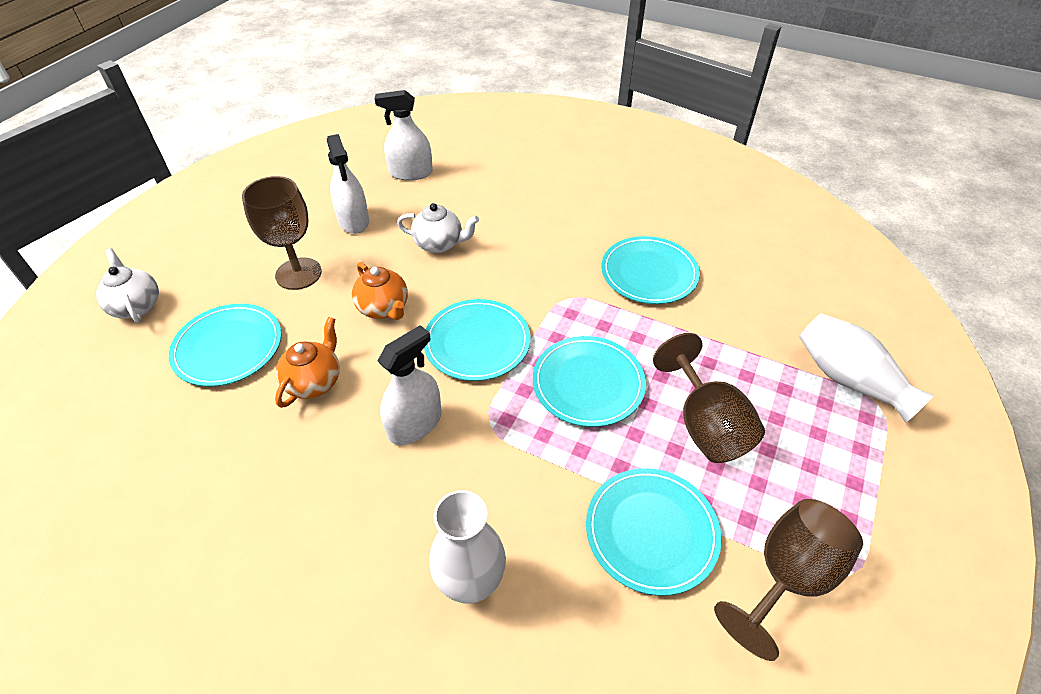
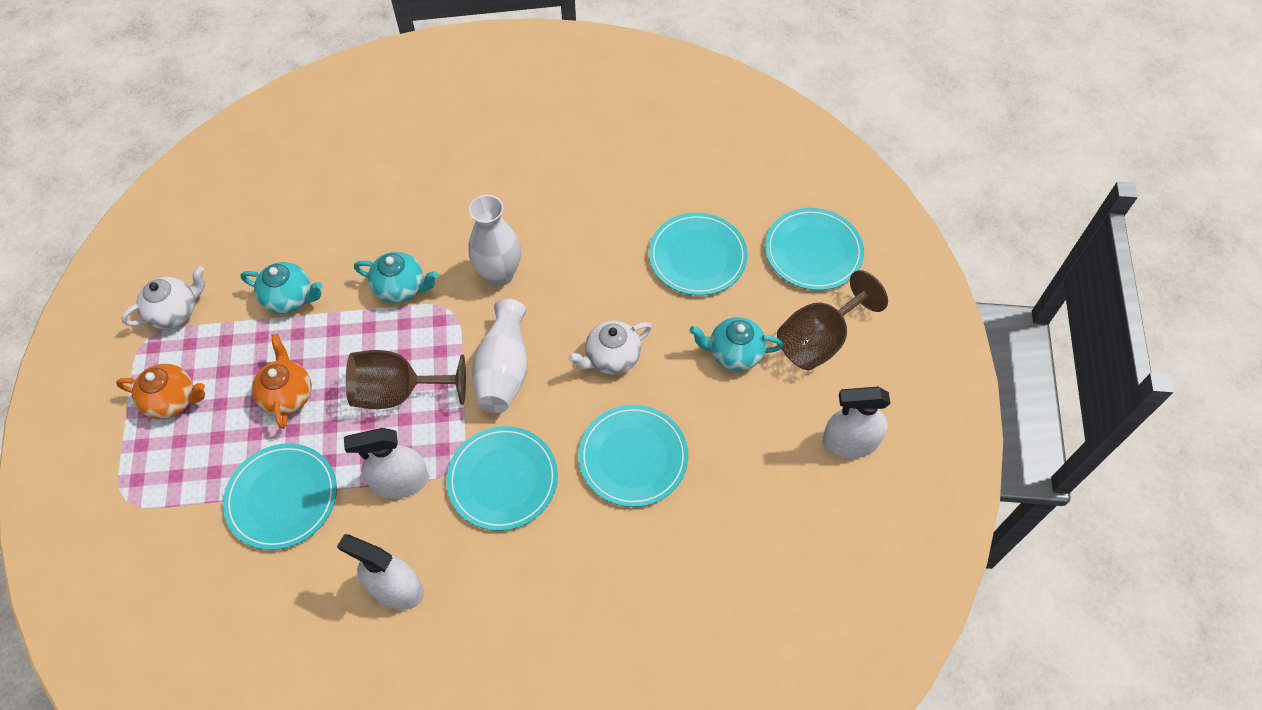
brown goblet: [242,176,322,290] [653,333,765,463] [714,499,863,661] = 3 -> [346,350,466,409] [777,270,888,370] = 2
turquoise teapot: none = 0 -> [241,262,323,314] [354,252,438,303] [689,317,783,371] = 3

